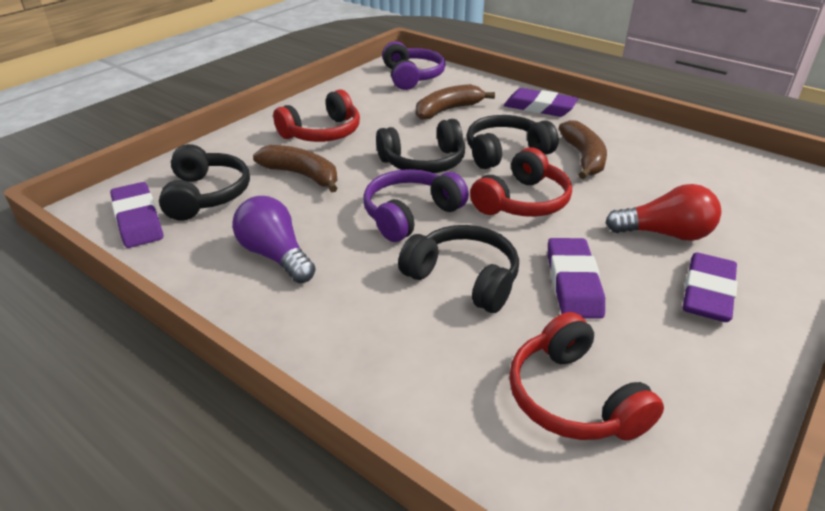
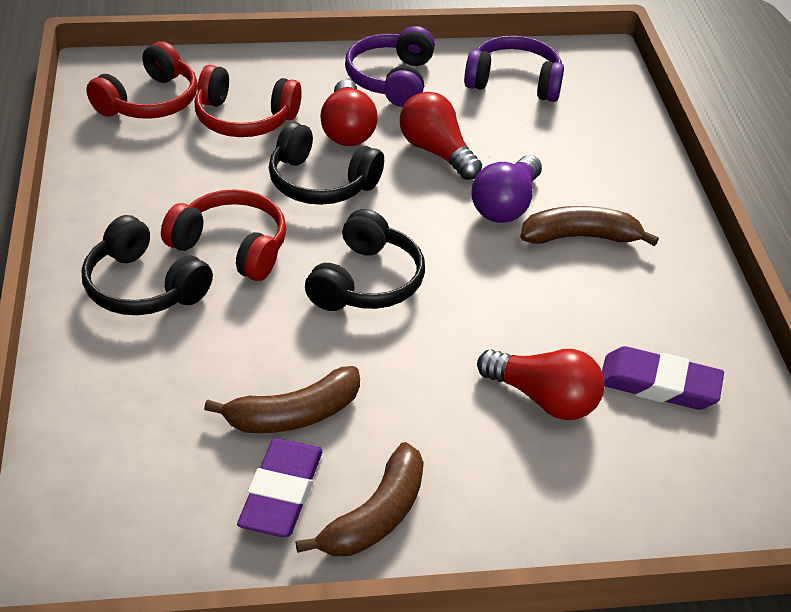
black headphones: [159,144,250,220] [376,119,465,173] [398,225,519,313] [467,115,559,169] = 4 -> [82,215,213,315] [269,122,384,205] [305,209,425,311] = 3
purple eraser: [110,182,163,248] [504,88,578,117] [548,238,605,319] [683,252,737,322] = 4 -> [237,438,323,537] [602,346,724,410] = 2
red light bulb: [606,184,721,241] = 1 -> [320,80,378,146] [400,92,482,180] [477,349,604,420] = 3

